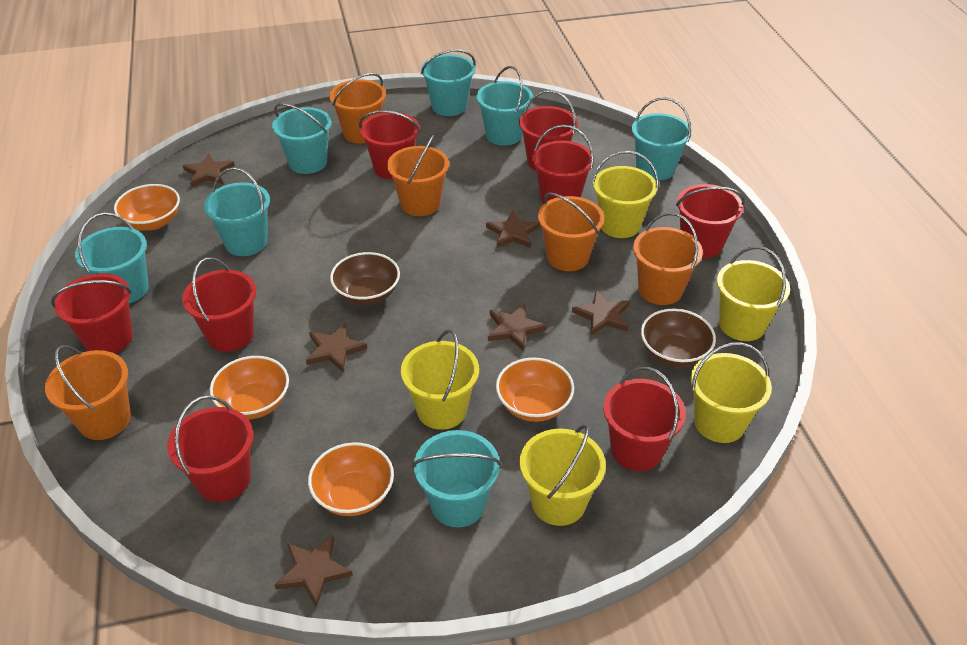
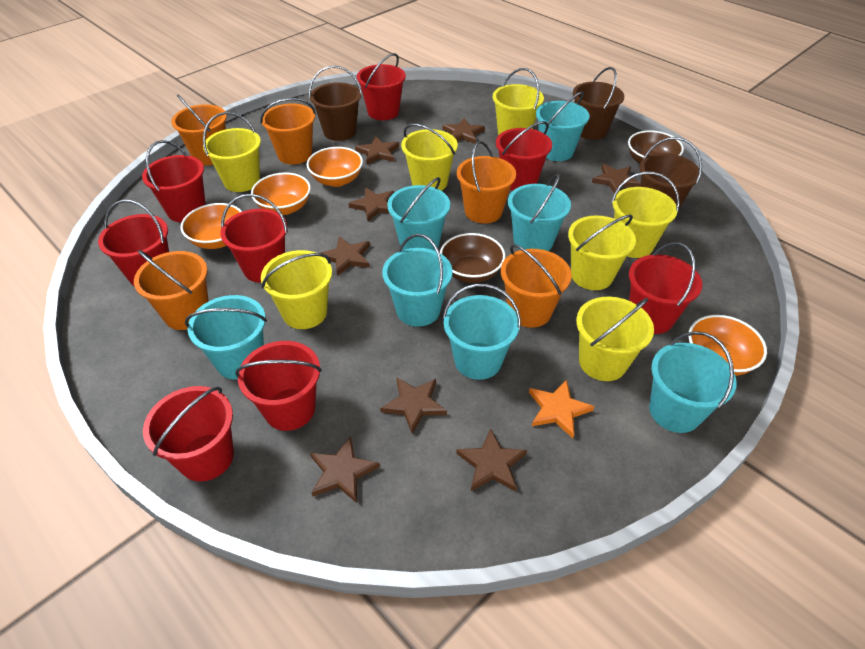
brown bucket: none = 0 -> [309,66,362,141] [573,67,624,140] [640,137,702,209] = 3
brown star: [183,153,235,187] [275,536,353,607] [306,323,367,372] [486,211,540,248] [488,304,547,351] [572,290,630,335] = 6 -> [310,436,380,503] [321,236,370,276] [348,187,394,221] [355,136,399,164] [380,377,447,434] [442,118,485,144] [456,428,527,492] [592,164,641,193] = 8
orange star: none = 0 -> [529,379,595,438] = 1
yellow bucket: [401,329,479,430] [520,424,606,526] [592,151,658,238] [691,342,772,443] [717,246,790,341] = 5 -> [203,112,261,192] [261,250,332,329] [401,124,458,191] [493,68,544,135] [568,215,636,290] [576,297,654,381] [611,172,680,258] = 7

